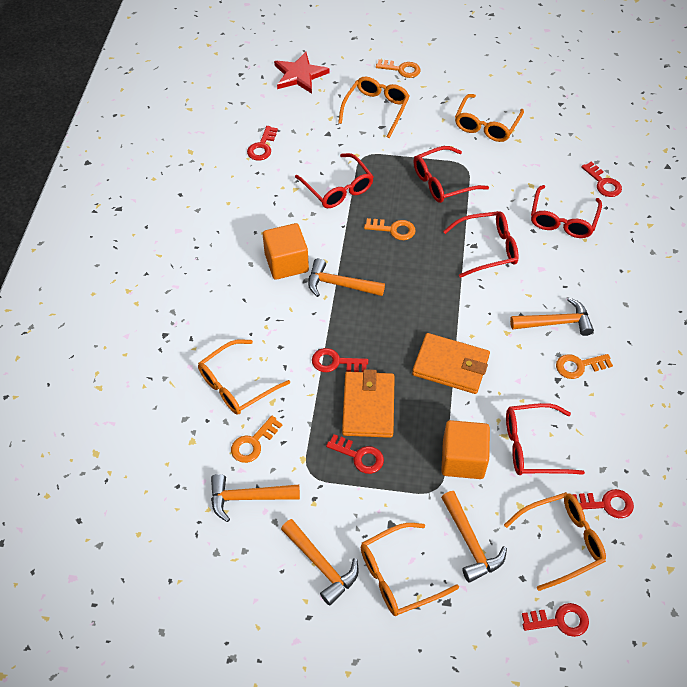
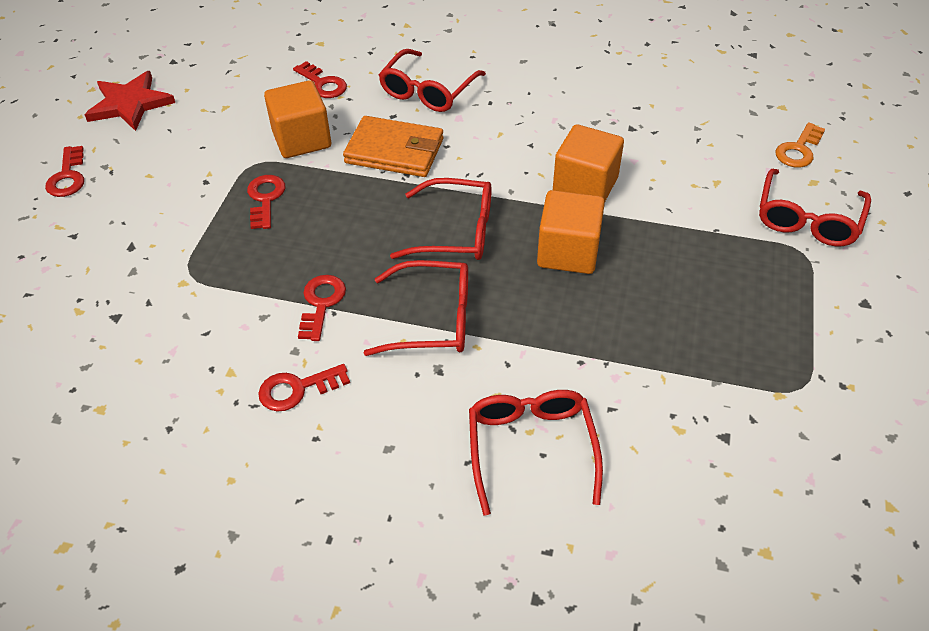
orange cube: [263,223,309,280] [441,420,490,479] = 2 -> [264,80,331,158] [537,190,605,274] [553,124,624,201] = 3
orange glasses: [198,339,290,415] [338,77,410,138] [360,523,459,616] [455,94,524,142] [504,492,606,591] = 5 -> none = 0
orange hammer: [211,474,300,522] [281,519,359,606] [308,258,385,297] [441,491,507,583] [510,297,594,336] = 5 -> none = 0
orange key: [231,416,282,463] [364,218,416,240] [376,59,421,78] [556,354,613,379] = 4 -> [776,122,825,167] = 1
orange wallet: [342,369,395,438] [412,333,490,394] = 2 -> [343,116,443,177] = 1
red key: [247,126,278,161] [312,348,368,372] [326,434,384,474] [522,603,589,637] [572,489,634,518] [581,161,622,197] = 6 -> [45,146,84,197] [247,175,285,229] [258,364,350,411] [293,61,347,98] [298,275,346,341] = 5

